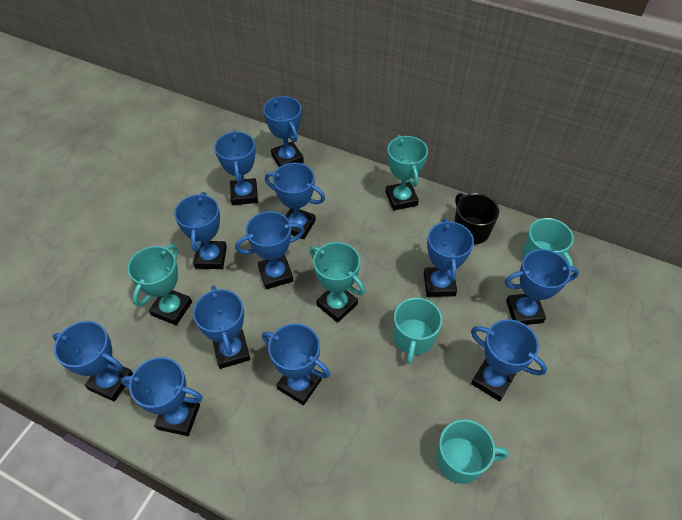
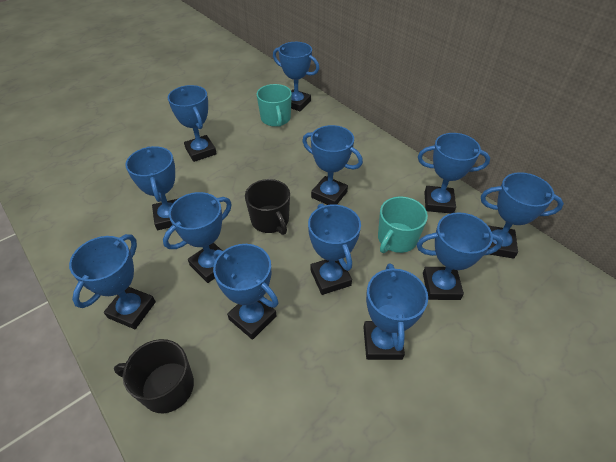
black mug: [454,193,499,244] = 1 -> [114,339,194,413] [245,179,290,235] = 2
turquoise mug: [393,297,442,364] [436,419,509,484] [522,218,574,267] = 3 -> [257,84,292,127] [378,196,428,253] = 2
turquoise trophy: [128,244,192,325] [310,242,365,323] [386,135,428,211] = 3 -> none = 0

